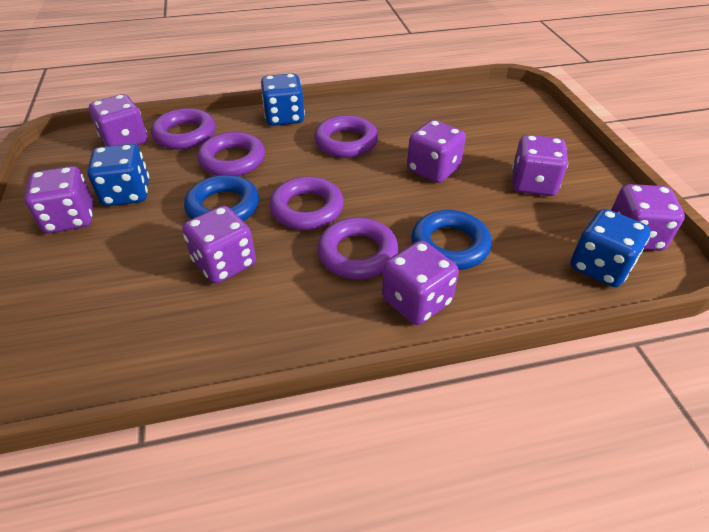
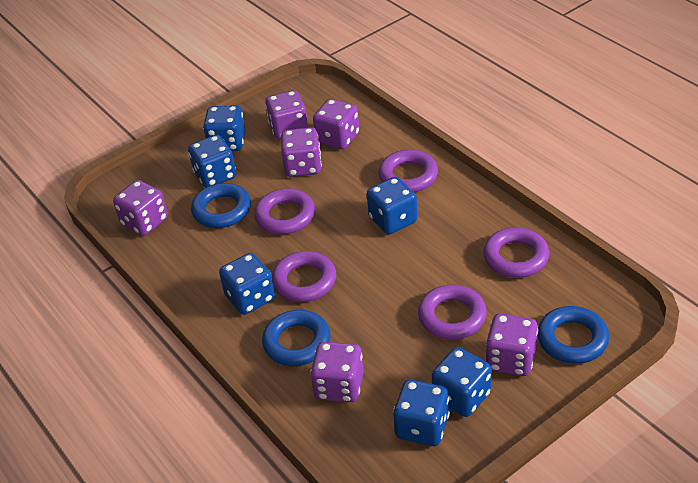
blue dice: [87,144,149,206] [261,73,305,126] [571,209,650,287] = 3 -> [188,135,236,188] [203,105,246,151] [219,253,275,315] [367,177,418,234] [393,379,450,446] [432,347,492,417] = 6
blue ring: [184,175,259,221] [411,210,492,270] = 2 -> [191,183,251,228] [262,310,331,366] [537,306,609,364] = 3
purple dice: [24,166,93,233] [89,94,148,146] [182,206,256,284] [382,241,459,325] [407,120,466,183] [512,135,568,196] [611,184,685,251] = 7 -> [113,180,168,236] [265,90,308,140] [281,127,322,177] [310,341,364,402] [313,99,360,149] [485,313,538,376] = 6

